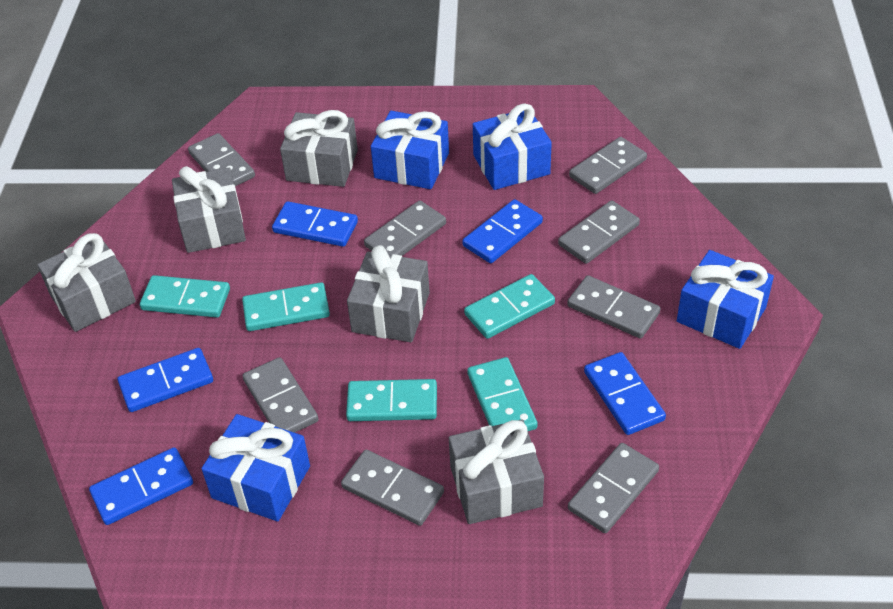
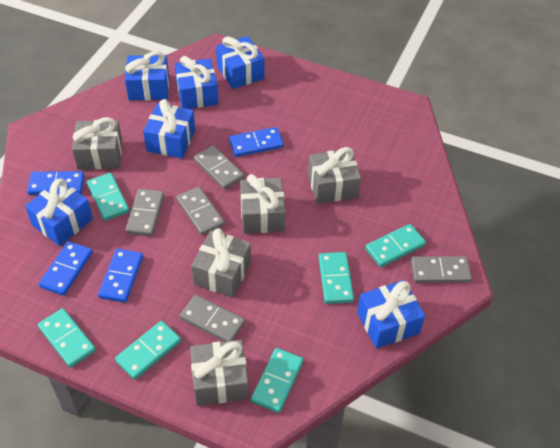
blue domino: [89,447,193,525] [118,348,213,412] [272,201,358,247] [462,199,543,263] [584,352,666,435] = 5 -> [27,171,84,195] [39,241,93,296] [98,249,143,303] [229,127,284,157] = 4
blue gift: [202,414,310,521] [371,111,449,189] [473,103,552,190] [677,250,774,349] = 4 -> [25,178,93,246] [125,51,169,100] [143,99,195,159] [174,56,218,109] [216,36,265,89] [357,280,425,349] = 6
grey domino: [188,133,255,186] [243,357,319,433] [341,450,444,526] [364,200,446,256] [558,200,640,264] [567,275,661,339] [568,443,659,533] [569,137,647,194] = 8 -> [125,189,164,236] [176,187,225,235] [180,295,245,342] [194,146,244,190] [411,256,472,283] = 5
turquoise domino: [140,275,230,318] [242,282,330,331] [346,379,437,421] [464,274,555,339] [467,357,538,431] = 5 -> [38,308,96,368] [87,173,129,221] [115,321,181,380] [251,348,303,413] [318,252,354,304] [365,224,426,267] = 6

